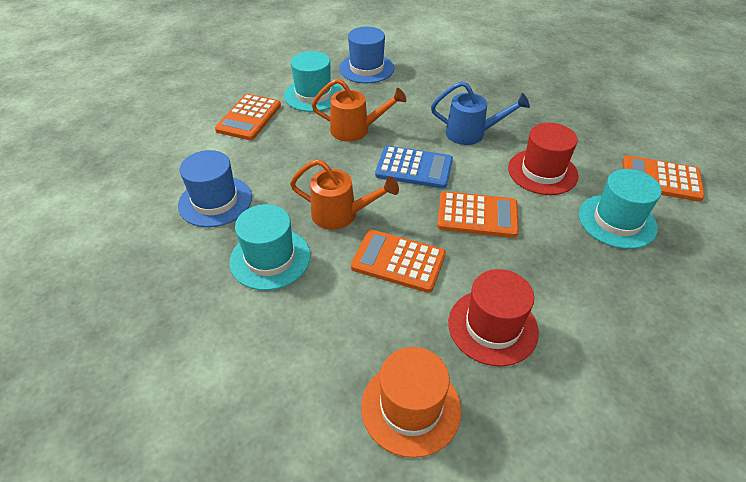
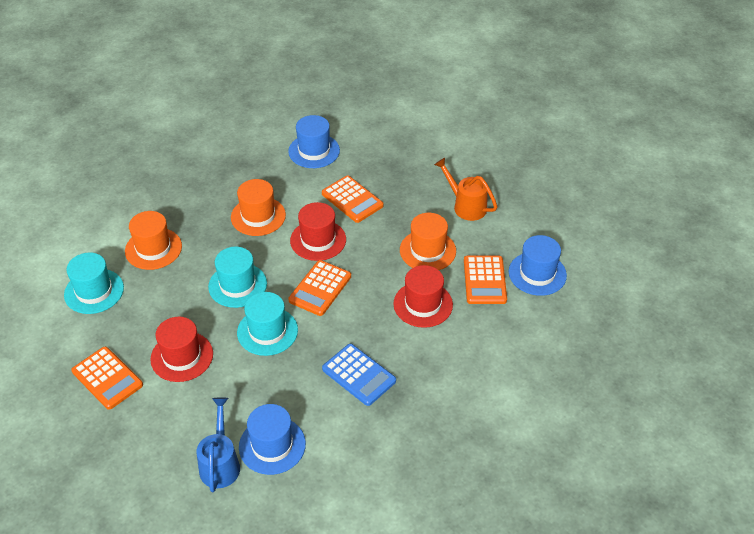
blue hat: [178,150,252,227] [339,27,394,83] = 2 -> [239,404,306,475] [288,115,340,168] [509,235,567,296] = 3
orange hat: [361,347,461,458] = 1 -> [125,211,182,270] [231,179,286,236] [400,213,456,270] = 3
orange watering can: [290,159,399,230] [311,79,406,142] = 2 -> [434,158,497,221] = 1
red hat: [448,269,539,366] [508,123,579,195] = 2 -> [150,317,213,382] [290,202,346,261] [393,265,453,328] = 3

